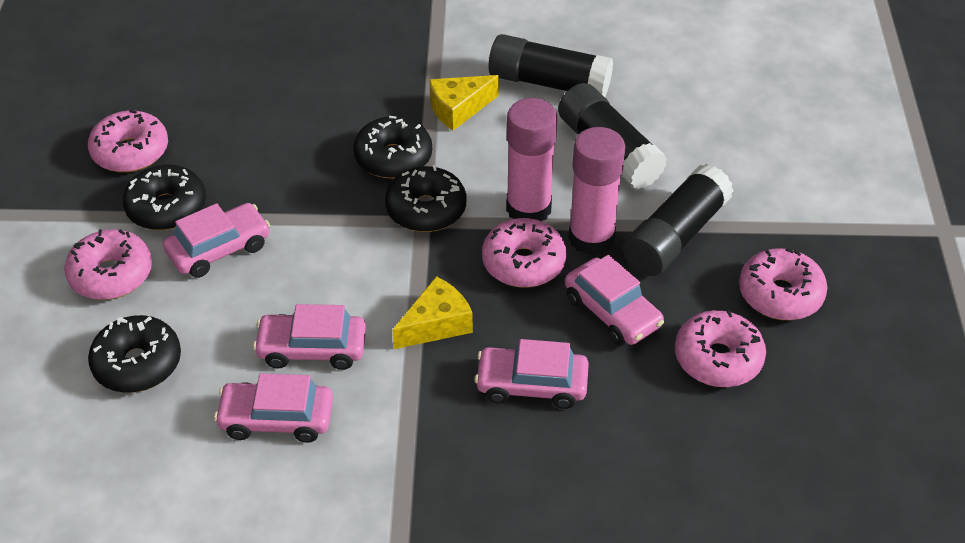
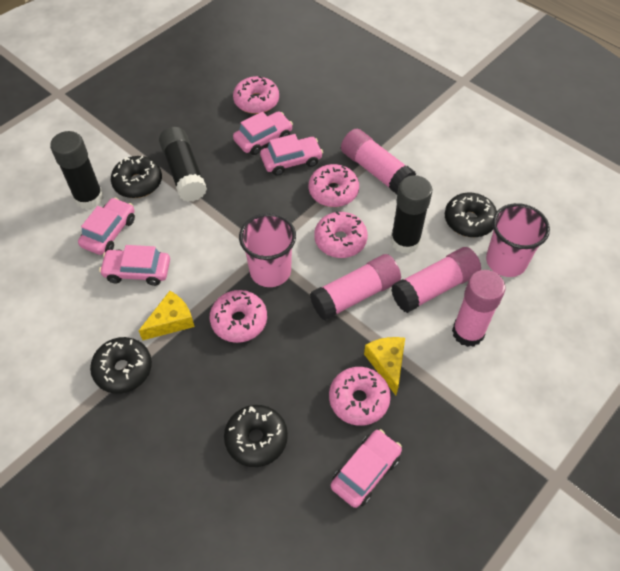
pink cup: none = 0 -> [239,213,296,287] [486,203,550,277] = 2
pink glue stick: [506,98,557,221] [568,127,625,255] = 2 -> [310,254,401,321] [341,129,416,194] [391,247,481,313] [452,270,505,347] = 4

